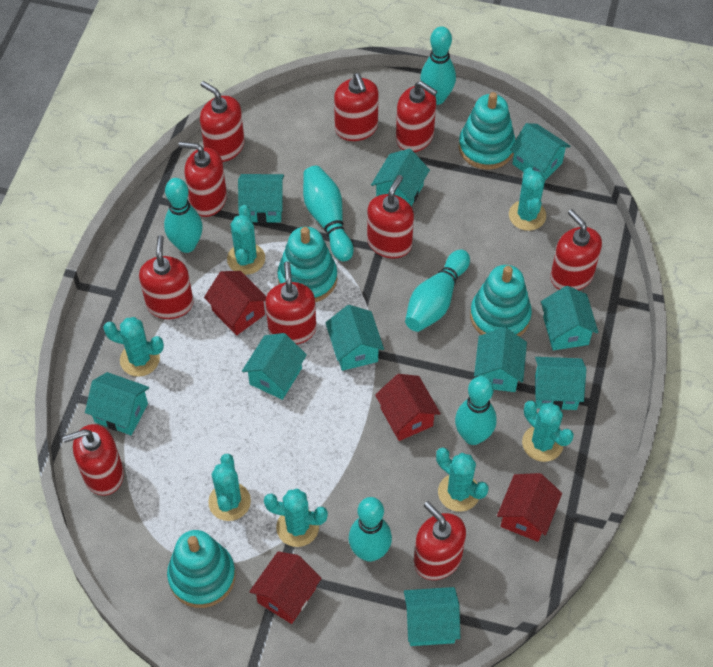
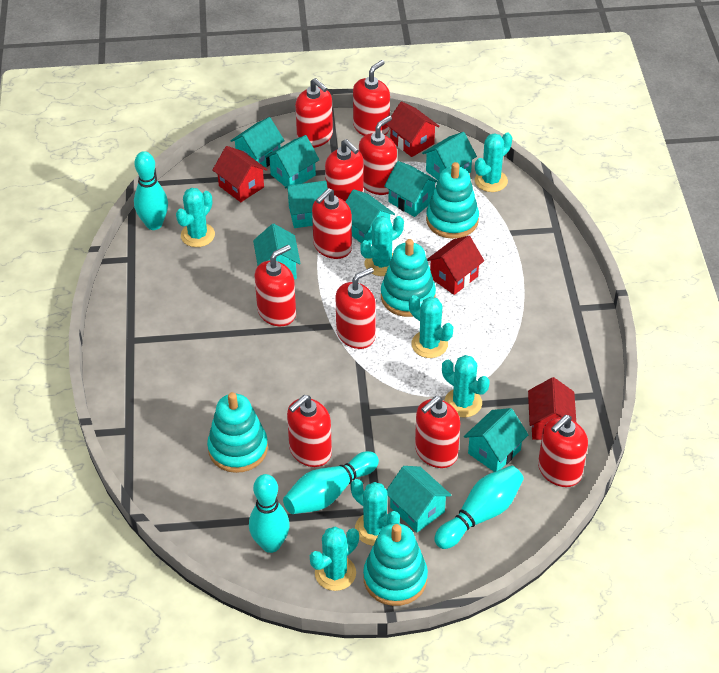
turquoise bowling pin: [164,178,203,253] [303,166,354,262] [349,497,392,562] [405,249,470,332] [420,26,456,105] [455,376,496,445] = 6 -> [134,151,168,230] [249,474,290,553] [283,451,379,514] [434,466,524,549] = 4
turquoise house: [85,372,149,435] [238,174,284,223] [242,333,307,400] [325,305,384,371] [371,149,430,206] [404,587,460,646] [474,327,527,392] [510,123,571,180] [535,357,586,410] [541,286,599,350] = 10 -> [230,117,285,167] [253,224,301,280] [265,135,320,187] [285,180,328,228] [346,189,395,244] [384,161,437,217] [387,466,452,533] [422,132,477,180] [464,408,528,472] = 9

